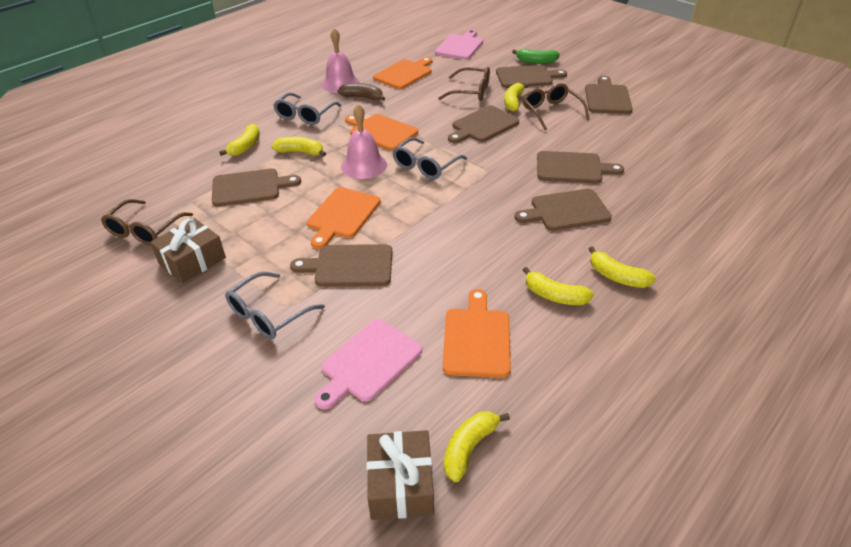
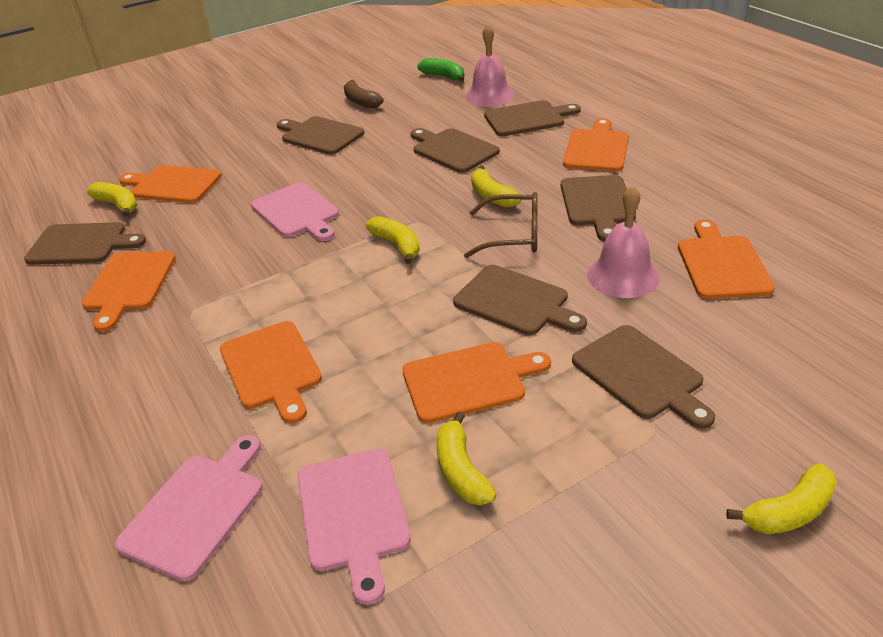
brown gift: [150,218,226,283] [367,430,434,520] = 2 -> none = 0
brown glasses: [101,199,193,245] [438,67,490,101] [523,83,590,130] = 3 -> [464,192,538,258] = 1
grey glasses: [225,272,325,339] [273,93,341,125] [392,137,467,179] = 3 -> none = 0
orange cutting board: [307,187,381,249] [345,114,418,151] [373,57,432,89] [443,289,511,378] = 4 -> [82,251,176,332] [119,165,222,203] [220,321,322,424] [402,342,551,423] [563,118,629,172] [678,219,775,299] = 6
pink cutting board: [314,319,422,409] [435,30,483,60] = 2 -> [115,435,263,581] [251,182,339,241] [298,449,411,605] = 3
yellow banana: [219,124,260,156] [272,137,326,157] [444,411,510,482] [504,83,529,112] [523,267,594,305] [589,246,656,288] = 6 -> [87,182,137,217] [366,216,420,264] [437,411,496,505] [471,165,521,208] [726,464,837,534] = 5

